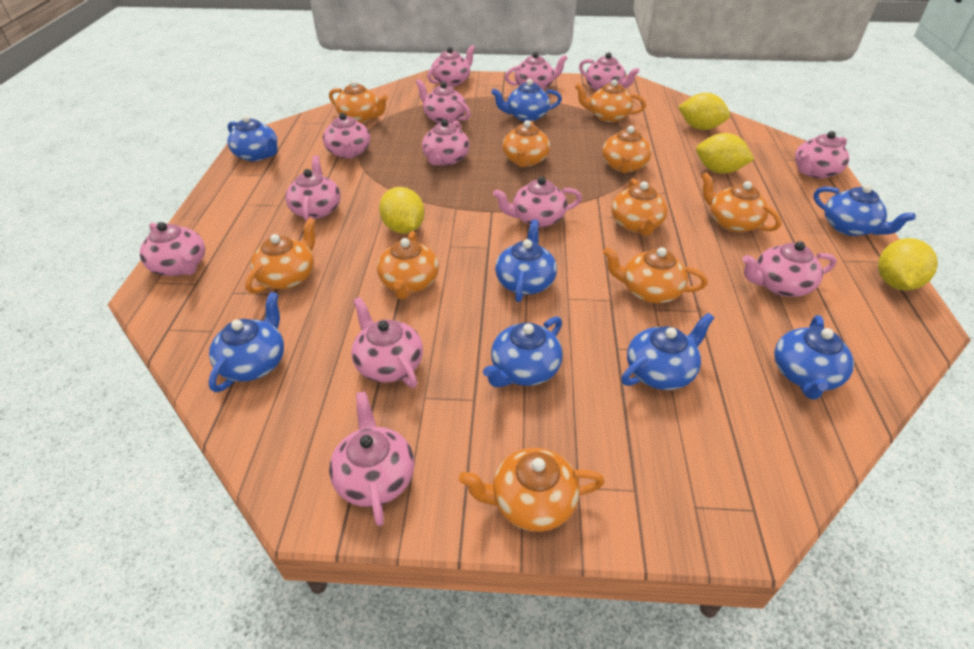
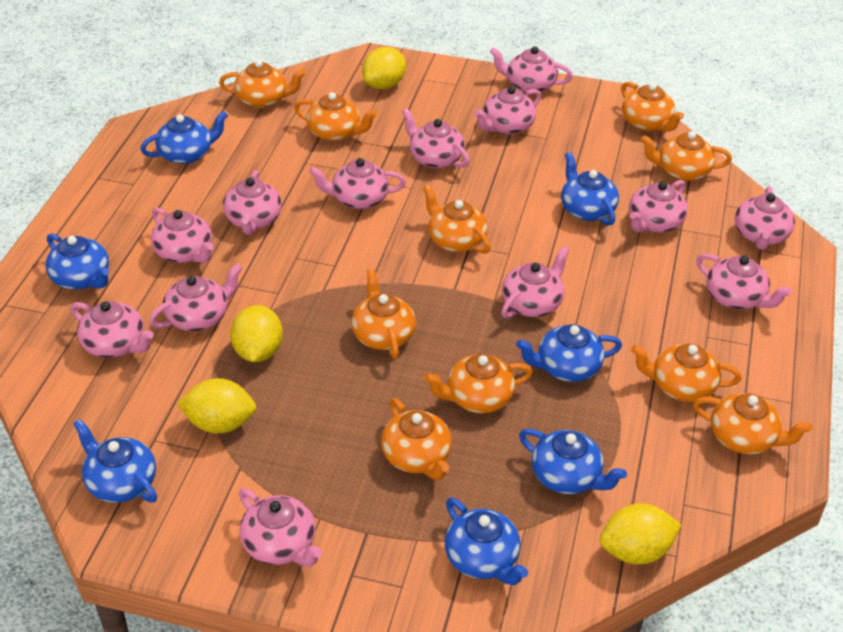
blue teapot: [208,292,284,392] [228,115,278,161] [483,317,563,387] [491,79,562,121] [495,219,557,302] [621,313,714,390] [774,315,854,400] [813,185,916,236] = 8 -> [45,233,109,290] [73,419,157,503] [140,111,228,164] [445,498,528,585] [516,324,622,382] [519,429,627,494] [561,152,619,226] = 7

